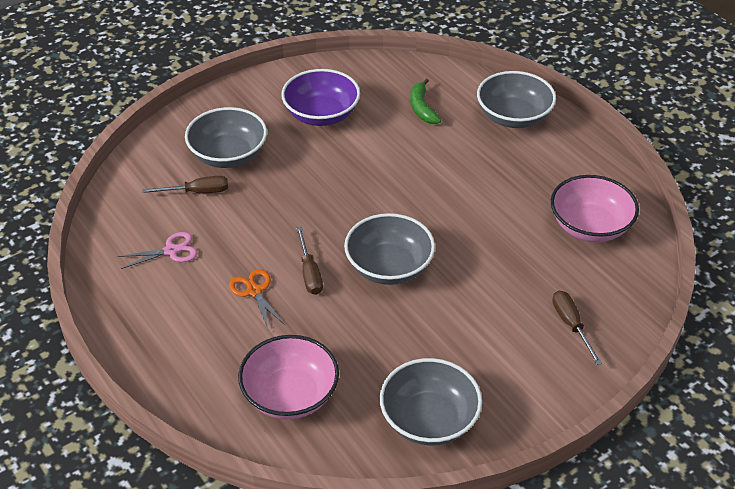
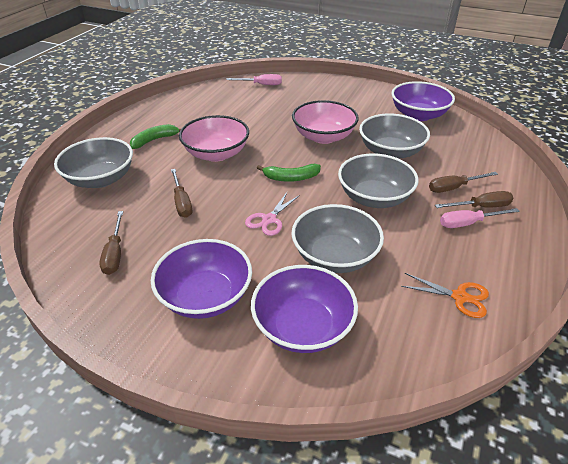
brown screwdriver: [142,176,228,193] [296,227,323,295] [552,291,602,365] = 3 -> [99,211,123,275] [171,169,193,218] [429,172,498,193] [435,191,513,208] = 4
green banana: [410,78,441,124] = 1 -> [130,124,181,149] [257,164,321,182] = 2
pink screwdriver: none = 0 -> [226,74,282,85] [440,208,520,228] = 2
purple bowl: [281,69,360,126] = 1 -> [151,239,252,319] [251,265,358,353] [392,81,455,121] = 3

